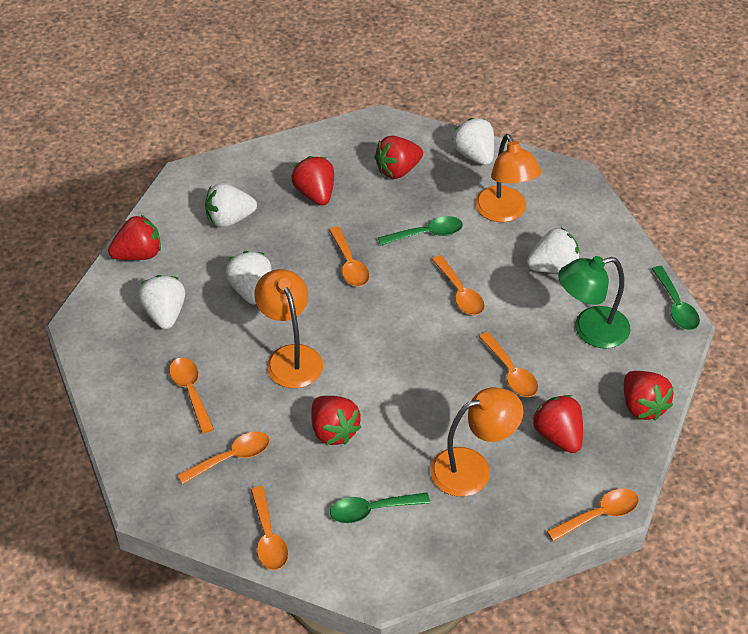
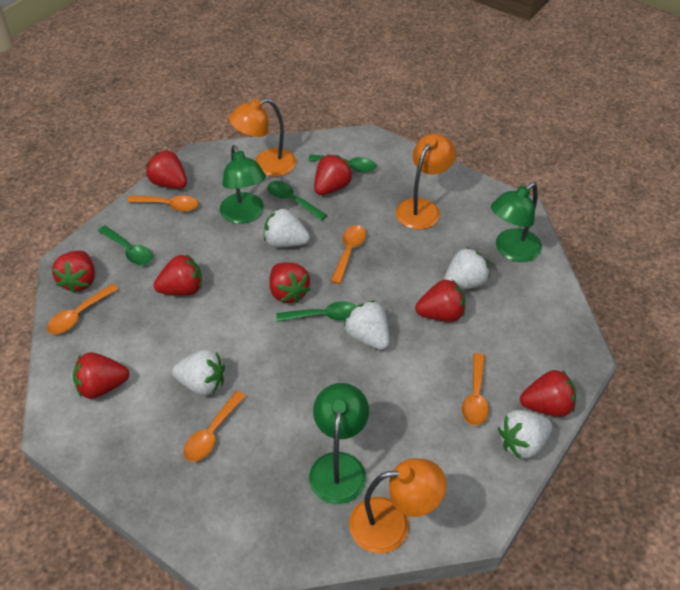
green lamp: [558,256,630,348] = 1 -> [220,145,266,224] [309,383,369,504] [491,182,542,262] = 3
green spoon: [330,492,430,523] [378,216,463,246] [652,266,700,330] = 3 -> [98,226,153,265] [267,181,327,221] [276,301,356,322] [308,154,376,173] = 4
orange spoon: [169,358,214,433] [178,431,270,484] [251,486,288,570] [329,227,369,287] [432,255,485,315] [479,332,538,397] [547,489,639,542] = 7 -> [47,284,118,334] [127,195,198,212] [183,391,246,462] [331,225,366,284] [462,353,489,425] = 5
red strawberry: [108,215,161,260] [291,156,334,206] [311,396,361,445] [374,136,423,179] [532,395,583,453] [624,371,673,421] = 6 -> [52,250,95,293] [73,352,129,399] [146,150,187,189] [154,254,202,295] [270,262,310,303] [314,154,353,195] [415,279,465,322] [520,370,576,417] = 8

